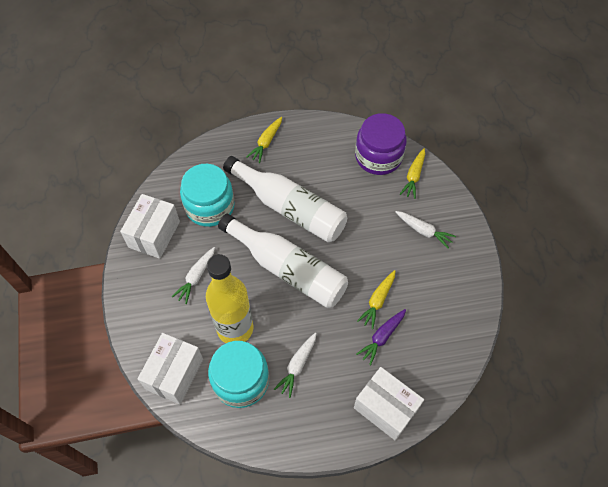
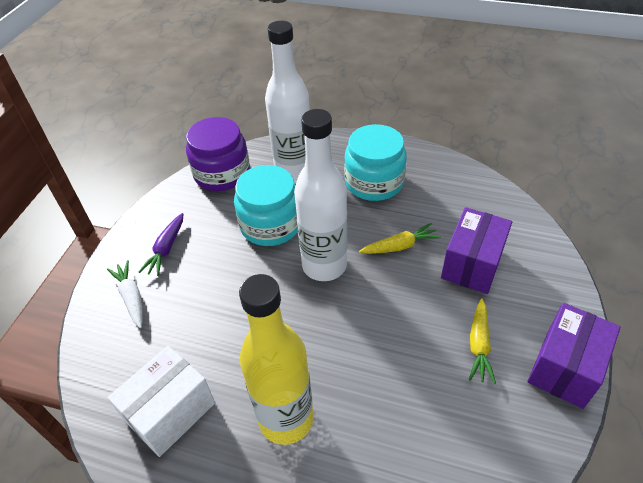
purple box: none = 0 -> [441,207,512,294] [528,303,620,409] = 2
white box: [120,194,180,259] [138,333,203,404] [354,367,424,441] = 3 -> [108,346,215,457] = 1
white carrot: [172,247,215,304] [274,333,317,398] [396,211,456,249] = 3 -> [107,260,143,328] = 1
yellow carrot: [246,117,282,163] [357,270,396,329] [400,148,425,199] = 3 -> [359,223,441,254] [469,298,496,384] = 2

